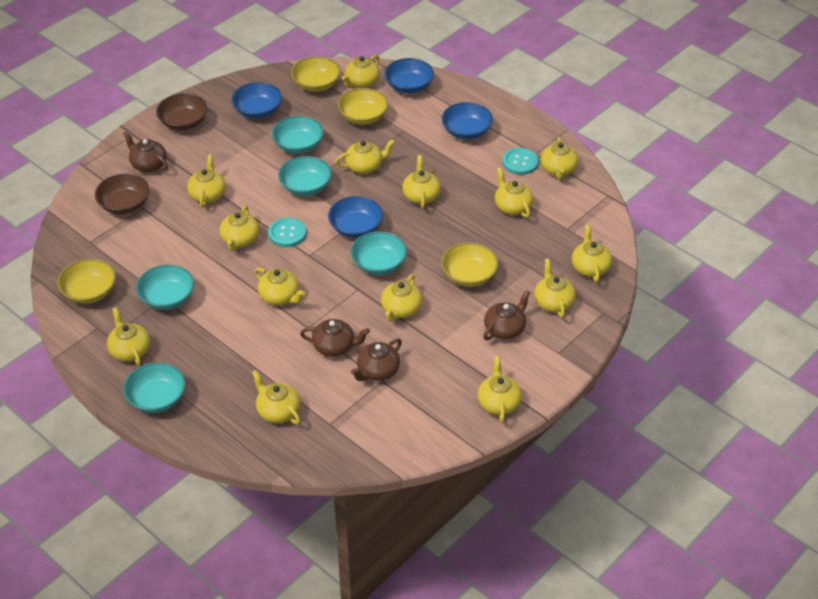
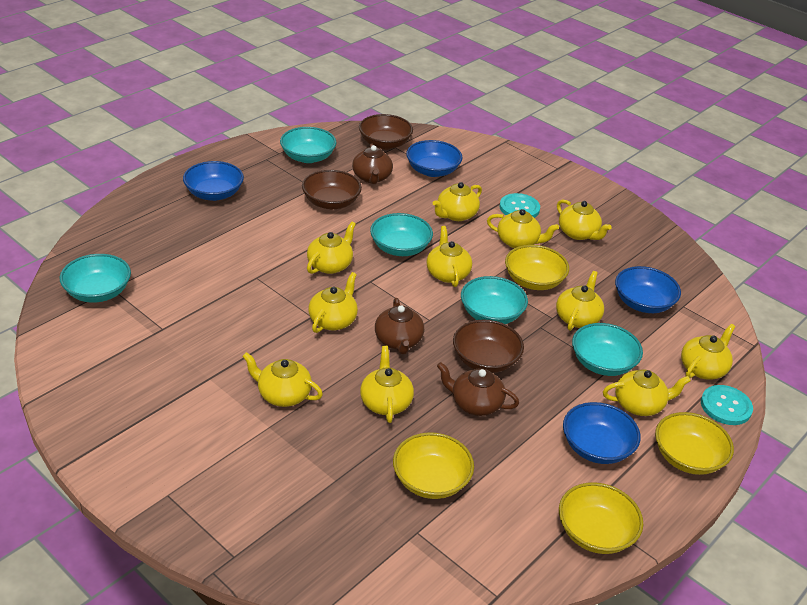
brown bowl: [95,174,150,214] [156,93,208,130] = 2 -> [302,170,362,209] [359,114,413,149] [453,320,524,373] = 3
brown teapot: [123,131,168,172] [300,319,370,357] [351,338,402,381] [483,290,531,340] = 4 -> [352,143,393,184] [375,298,424,354] [437,362,519,416] = 3
yellow teapot: [107,307,150,365] [187,154,226,208] [220,205,259,251] [252,370,300,424] [255,268,305,305] [335,139,395,174] [342,55,380,88] [381,274,422,322] [402,155,441,209] [478,356,522,422] [495,167,533,218] [534,259,576,318] [541,137,578,179] [572,224,612,282] = 14 -> [242,352,323,407] [307,222,356,274] [308,272,358,333] [360,346,414,423] [426,226,472,287] [433,182,482,221] [487,209,559,248] [556,271,604,331] [557,199,612,240] [603,369,691,416] [681,324,735,380] = 11

